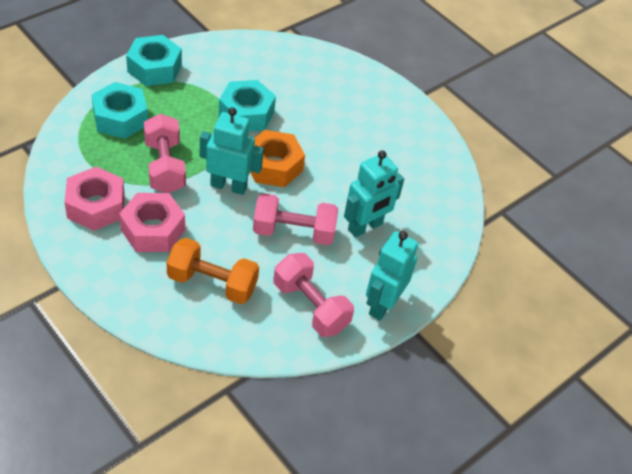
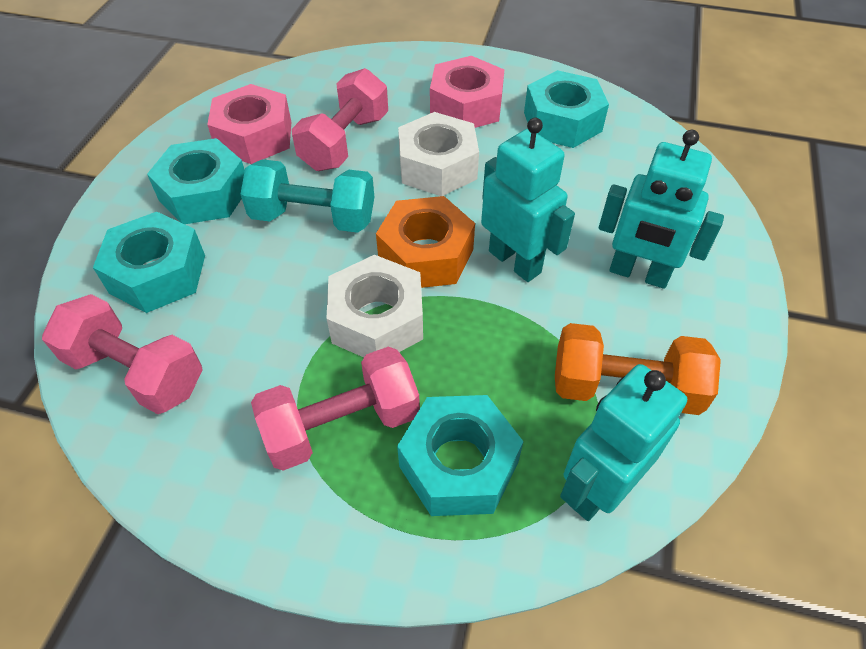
turquoise dumbbell: none = 0 -> [241,159,374,233] = 1
turquoise nut: [91,82,148,139] [126,35,182,86] [219,80,276,131] = 3 -> [93,212,205,313] [147,138,245,224] [397,395,524,516] [524,70,609,148] = 4
white nut: none = 0 -> [326,255,423,357] [398,112,479,196] = 2

